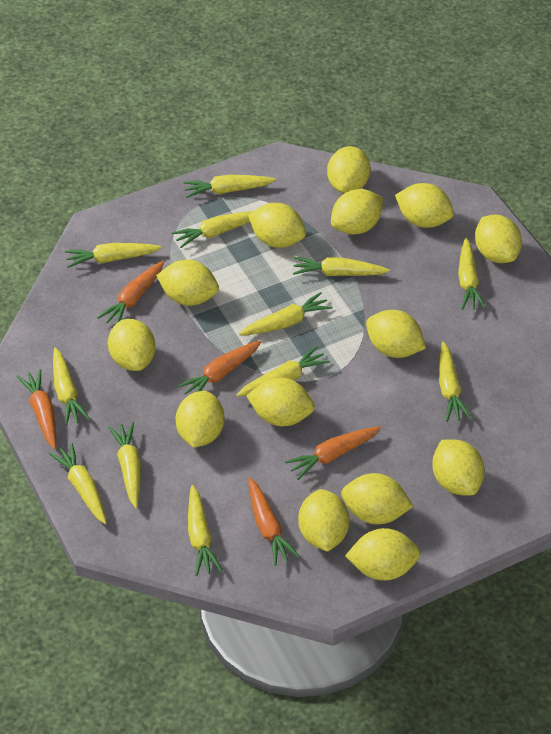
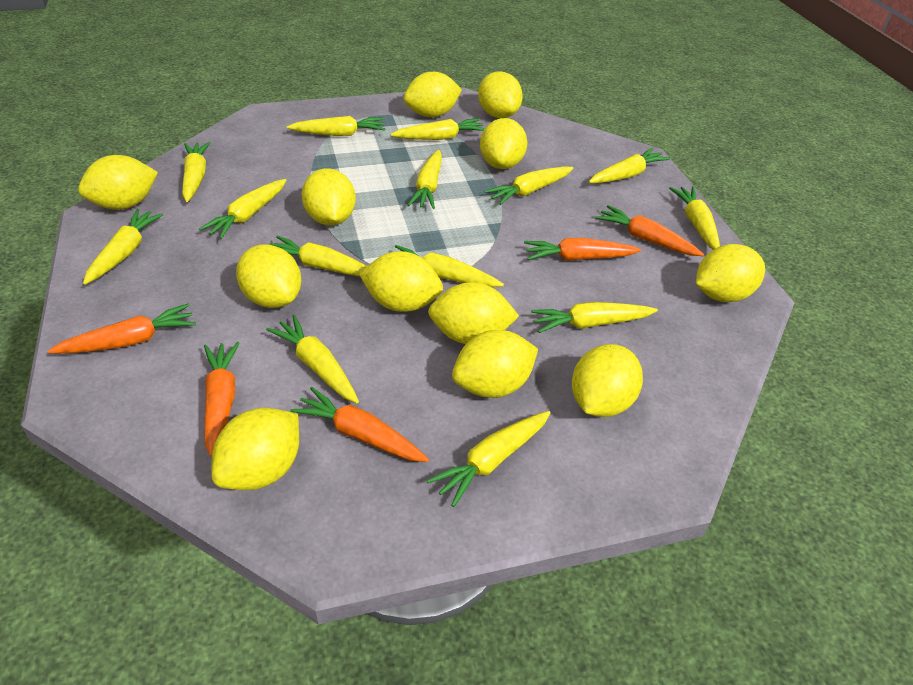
yellow carrot: [49,443,107,524] [53,347,90,426] [65,243,161,268] [108,422,141,508] [172,211,253,248] [183,175,276,198] [188,485,223,576] [236,346,330,397] [239,292,332,336] [293,257,390,276] [439,341,471,422] [458,238,486,310] = 12 -> [83,209,163,285] [182,142,210,202] [199,179,286,239] [266,315,359,403] [270,235,367,276] [287,116,385,136] [390,118,485,140] [395,245,504,287] [408,150,442,209] [427,411,551,507] [484,166,573,205] [531,302,658,333] [589,148,670,183] [669,186,720,250] = 14
yellow lemon: [108,319,156,371] [156,260,219,306] [176,391,225,448] [246,378,315,426] [248,203,306,248] [298,489,349,552] [327,146,370,193] [331,189,383,234] [341,473,414,524] [345,528,421,581] [366,310,426,358] [395,183,454,228] [432,440,485,496] [475,215,522,263] = 14 -> [78,155,158,210] [211,408,299,490] [236,244,302,308] [302,168,356,225] [359,251,443,312] [404,72,462,117] [428,282,519,344] [452,330,538,398] [478,72,523,118] [480,118,527,169] [572,344,643,417] [696,244,765,302] = 12

